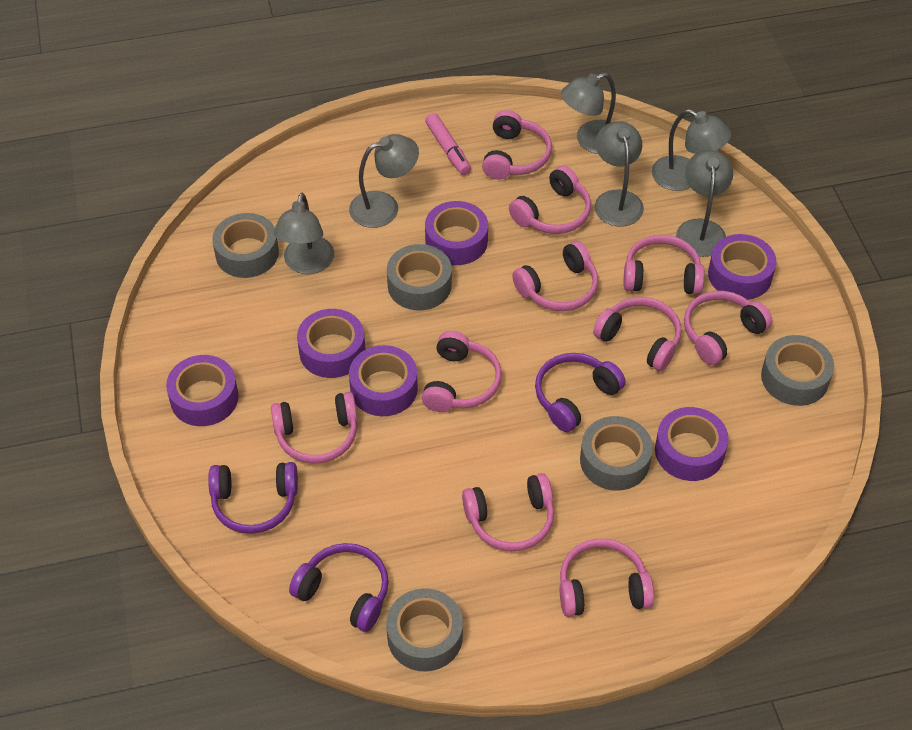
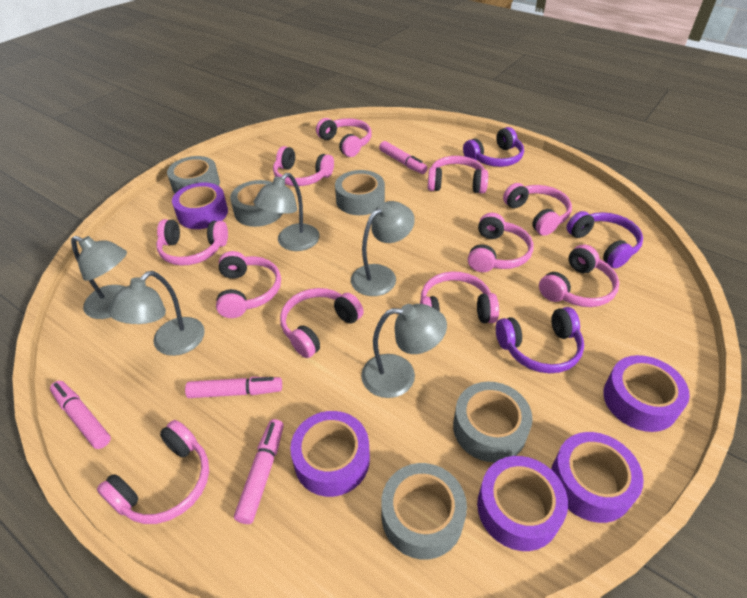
grey lamp: [274,193,334,274] [349,134,419,228] [561,73,616,154] [594,121,644,226] [652,109,731,191] [676,150,733,257] = 6 -> [71,236,127,319] [108,271,205,356] [254,173,320,251] [351,201,415,296] [361,304,447,398] = 5
pink headphones: [271,392,358,464] [422,331,502,412] [462,473,554,551] [482,110,552,180] [509,166,591,234] [512,241,598,311] [559,539,654,617] [593,297,682,371] [624,235,704,295] [684,291,772,365] = 10 -> [97,420,209,524] [156,219,228,266] [216,251,281,318] [273,146,334,186] [280,288,364,358] [316,118,372,157] [420,271,499,323] [428,156,488,194] [468,213,533,272] [503,183,572,236] [539,244,619,307] = 11
pink marker: [425,113,471,175] = 1 -> [50,381,111,449] [185,377,282,398] [234,419,284,524] [379,141,428,174] = 4
purple tape: [166,355,238,426] [297,309,365,378] [349,345,418,416] [425,201,488,265] [655,407,729,481] [708,234,776,300] = 6 -> [172,183,228,229] [290,411,370,497] [477,456,568,551] [551,432,644,523] [603,355,690,432] = 5

